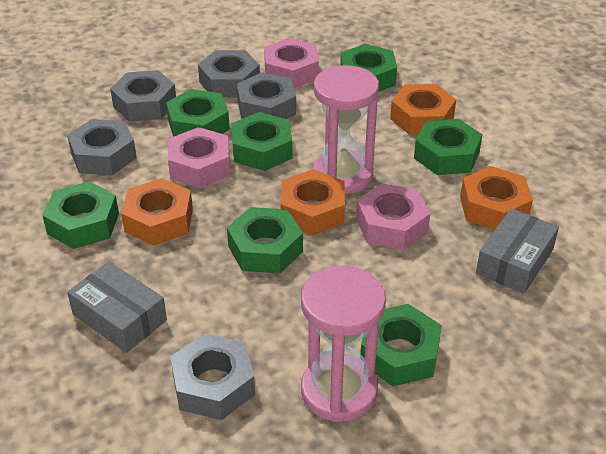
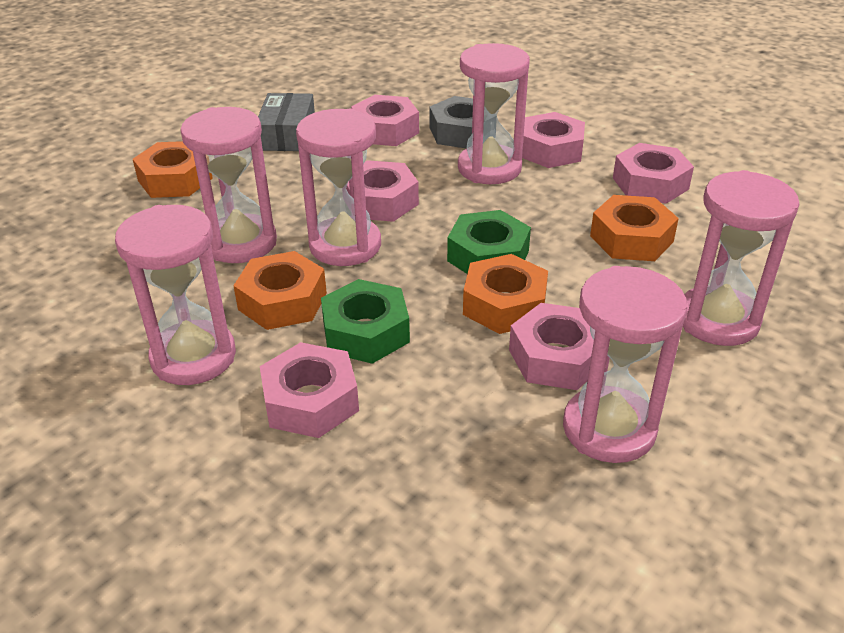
green nut: [42,181,119,249] [166,89,230,137] [227,207,303,274] [231,112,292,171] [340,44,397,92] [360,304,442,386] [414,119,483,175] = 7 -> [321,279,410,364] [447,210,531,274] = 2
grey box: [67,262,167,353] [476,208,559,294] = 2 -> [258,93,315,151] = 1
grey nut: [67,119,137,175] [110,70,176,122] [170,333,255,420] [198,50,260,98] [237,72,296,119] = 5 -> [430,96,487,148] = 1
pink hourglass: [301,266,386,422] [313,65,379,194] = 2 -> [115,205,236,385] [180,107,277,263] [296,108,381,266] [458,43,530,184] [563,266,688,463] [683,170,799,346] = 6
pink nut: [168,127,230,188] [264,38,319,88] [356,183,430,250] = 3 -> [260,342,359,438] [346,160,419,222] [351,95,419,146] [509,303,594,390] [522,112,585,168] [613,143,694,204] = 6

